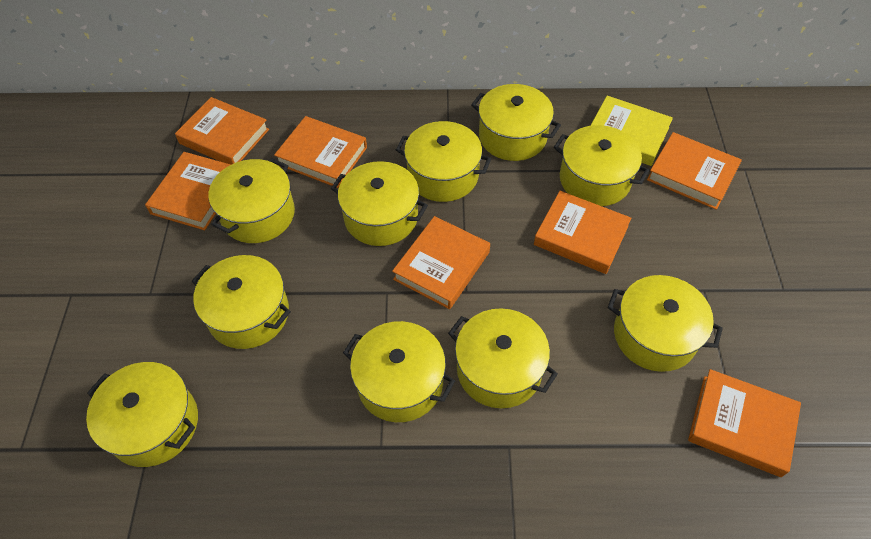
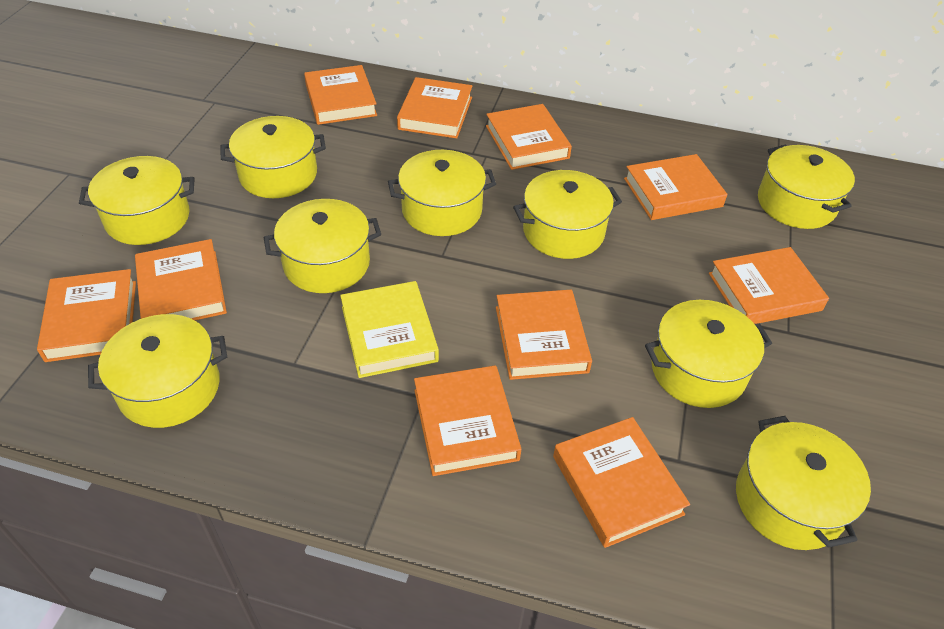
orange book: [145,152,231,230] [175,97,269,165] [274,116,367,188] [392,216,490,309] [534,191,631,274] [647,132,742,210] [688,369,801,477] = 7 -> [37,269,136,362] [135,239,227,320] [304,65,377,125] [397,77,472,138] [414,365,521,476] [486,104,572,170] [496,290,592,380] [553,417,690,548] [624,154,728,220] [709,247,829,324] = 10
yellow pot: [86,362,198,467] [192,255,291,349] [209,158,295,243] [331,161,428,246] [343,321,455,422] [396,121,491,202] [448,308,558,408] [471,84,561,161] [554,125,650,206] [608,275,723,372] = 10 -> [79,156,194,245] [88,314,227,428] [220,116,326,198] [264,199,381,293] [388,150,496,236] [513,170,622,259] [645,300,772,408] [736,416,871,550] [758,145,855,229] = 9

